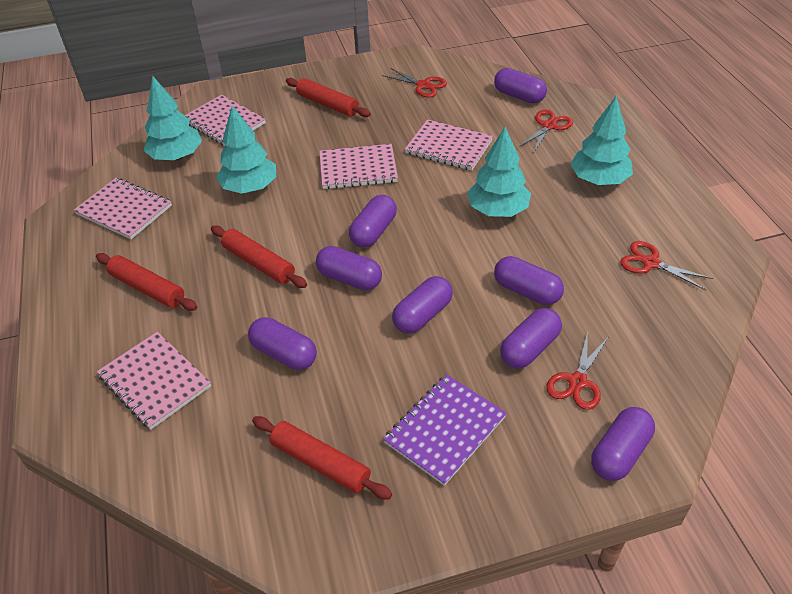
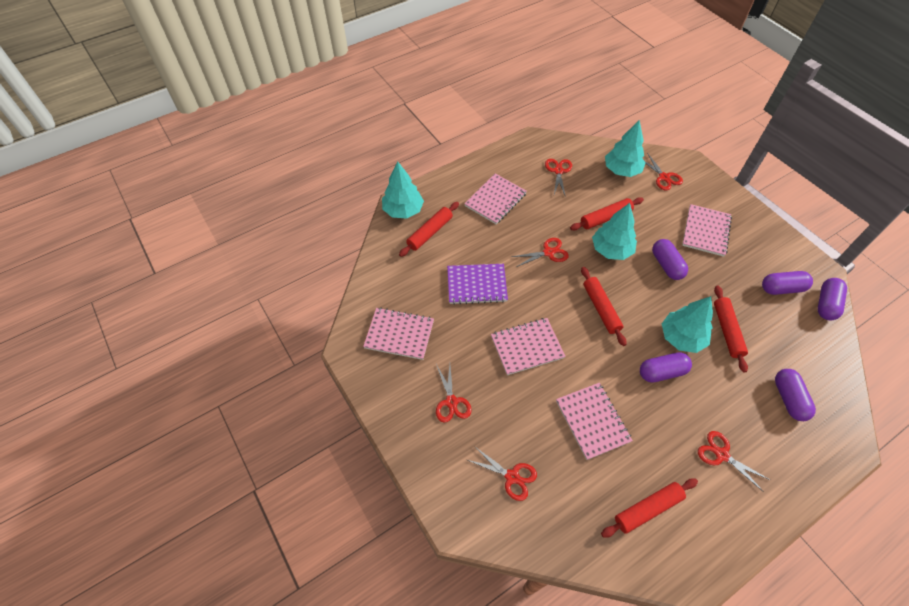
purple capsule: [248,317,317,370] [316,246,382,290] [349,195,397,248] [392,276,453,334] [494,68,547,103] [494,256,564,305] [500,308,562,369] [591,407,655,481] = 8 -> [640,352,692,382] [652,239,688,280] [762,271,813,295] [775,369,816,421] [818,278,847,320] = 5
red rolling pin: [96,253,197,311] [211,226,307,288] [252,416,392,500] [286,78,371,117] = 4 -> [399,202,459,257] [570,197,644,230] [581,267,627,346] [601,478,698,538] [714,285,748,373] = 5
red scissors: [382,68,447,97] [519,110,573,152] [546,331,608,410] [620,241,713,290] = 4 -> [436,364,472,423] [468,446,537,501] [512,238,569,267] [545,159,572,197] [645,153,683,190] [698,431,770,492] = 6

